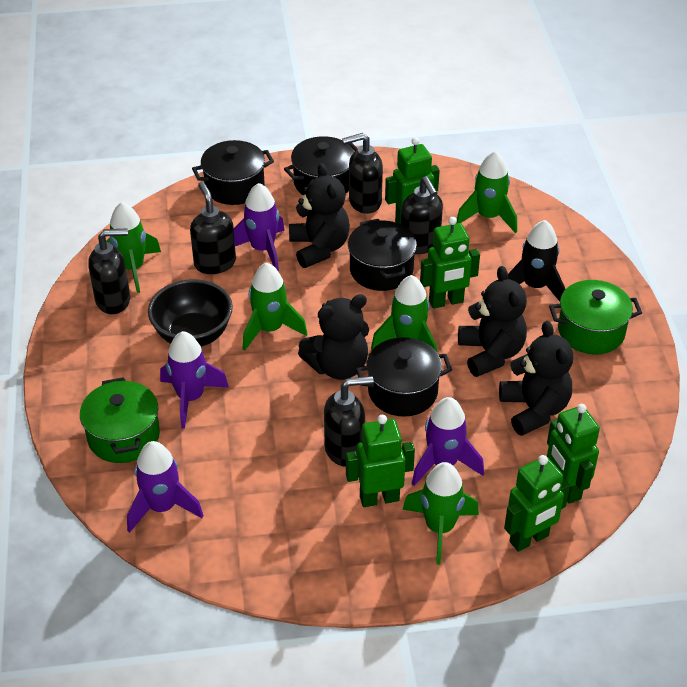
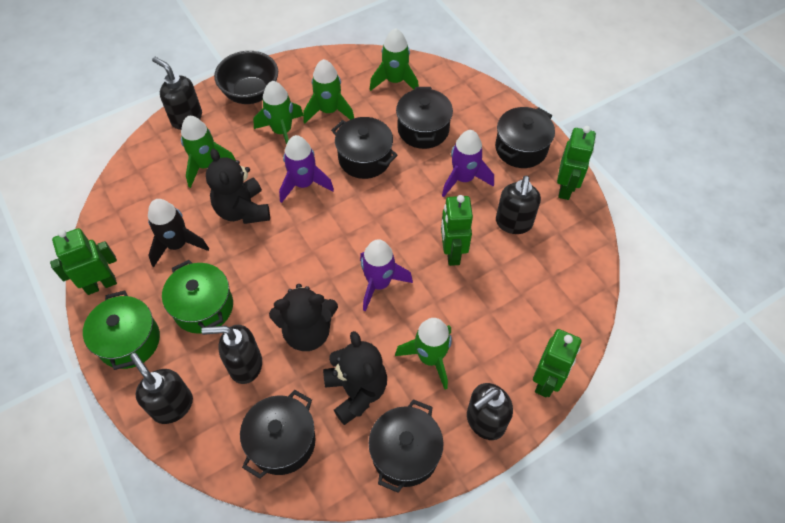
black pot: [192,140,274,205] [284,136,358,196] [348,219,417,291] [356,337,452,417] = 4 -> [240,390,316,479] [331,117,398,179] [369,399,444,493] [396,87,453,149] [495,107,555,168] = 5
black teddy bear: [289,163,350,268] [298,294,369,380] [458,266,527,377] [499,321,573,436] = 4 -> [206,148,270,224] [269,284,338,351] [323,331,387,425] = 3
green robot: [346,415,415,507] [385,137,440,224] [420,217,480,309] [504,455,570,552] [547,404,600,504] = 5 -> [50,228,117,295] [441,195,473,266] [533,329,581,397] [557,126,596,200] = 4
purple rocket: [127,441,204,533] [160,331,229,429] [234,183,285,271] [412,397,484,486] = 4 -> [279,135,334,203] [360,239,413,312] [442,130,494,197] = 3

